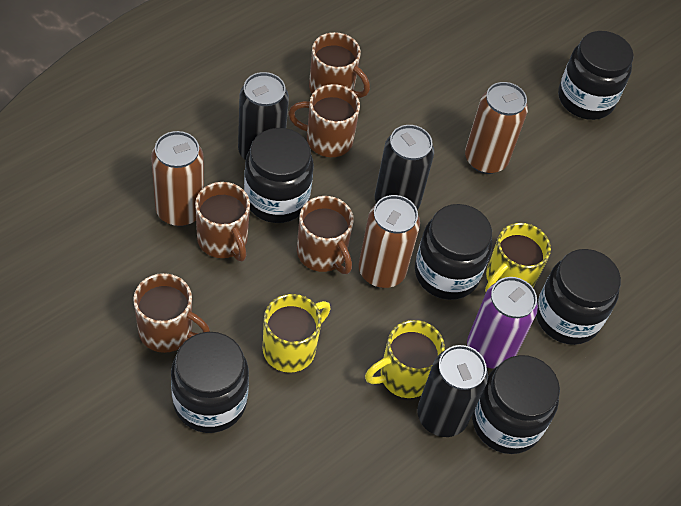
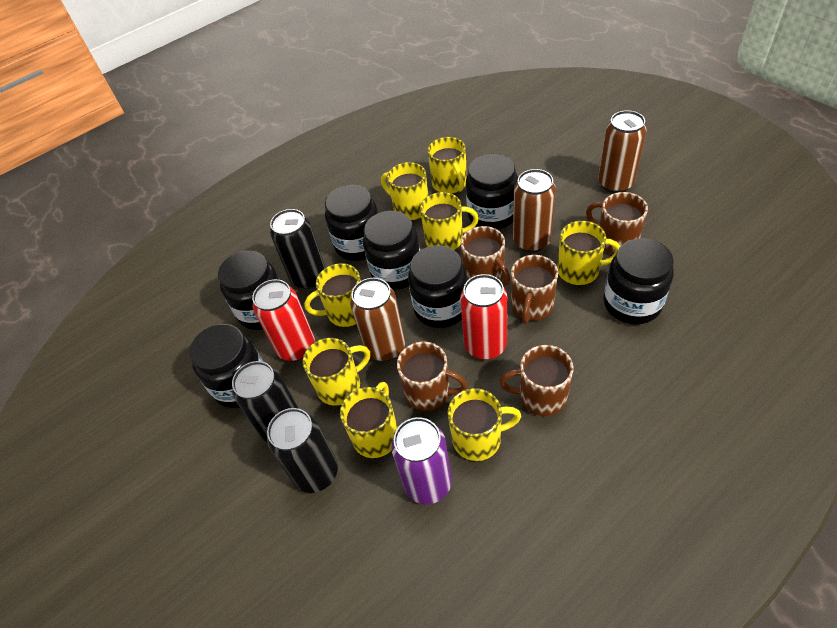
black jar: [171,332,249,433] [244,128,314,223] [415,204,492,300] [472,355,560,454] [536,249,621,345] [558,31,634,120] = 6 -> [189,324,263,408] [218,251,280,330] [325,185,378,261] [363,211,420,290] [408,245,467,328] [466,154,518,230] [603,238,674,324] = 7
red can: none = 0 -> [252,279,315,361] [460,274,508,360] = 2
yellow mug: [263,294,331,373] [365,320,445,398] [485,223,551,292] = 3 -> [303,338,370,406] [304,263,361,327] [340,382,398,458] [381,162,428,220] [420,192,479,250] [427,137,467,193] [448,388,521,461] [557,221,620,285] = 8

